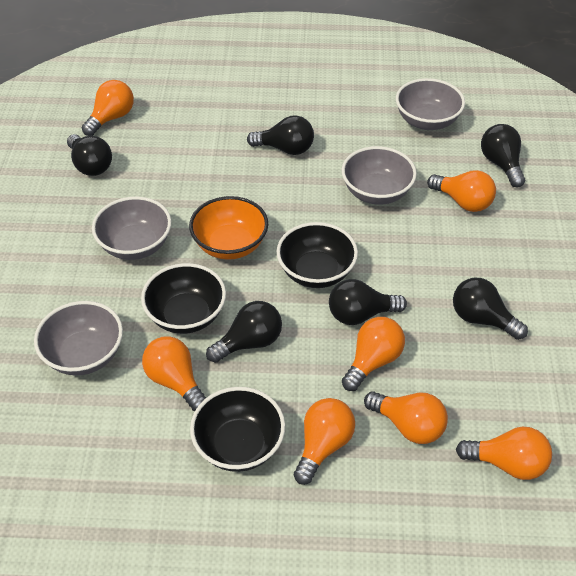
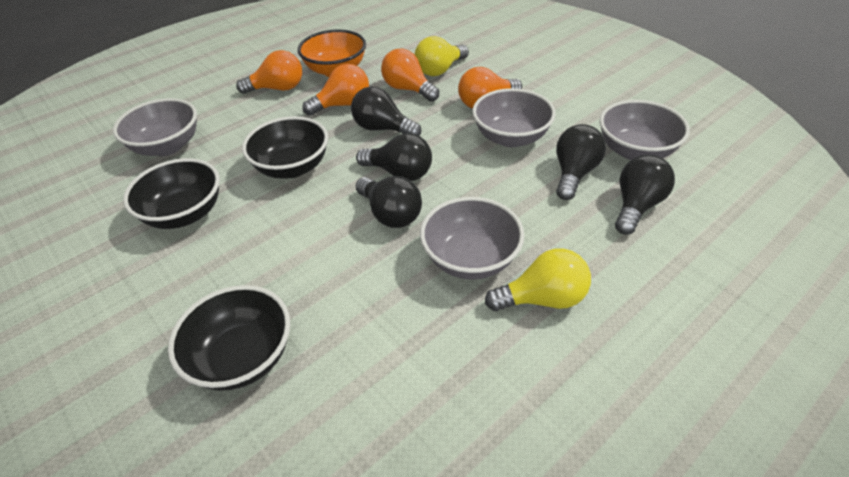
black light bulb: [67,134,112,176] [206,301,282,363] [247,115,314,155] [329,279,407,325] [453,278,528,340] [481,124,525,187] = 6 -> [351,87,421,136] [355,176,422,228] [356,133,432,181] [556,124,606,200] [615,155,675,235] = 5
orange light bulb: [82,80,134,136] [142,336,206,411] [294,398,355,485] [342,317,405,391] [364,391,448,444] [427,170,496,212] [456,427,552,480] = 7 -> [236,50,302,94] [302,64,369,116] [381,48,439,102] [458,67,522,109] = 4
yellow light bulb: none = 0 -> [415,36,469,76] [485,248,591,311] = 2

